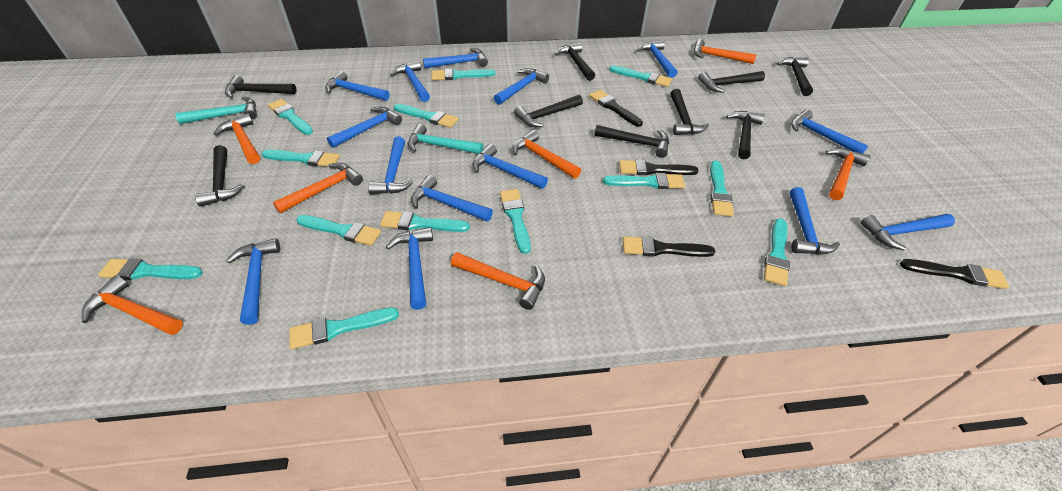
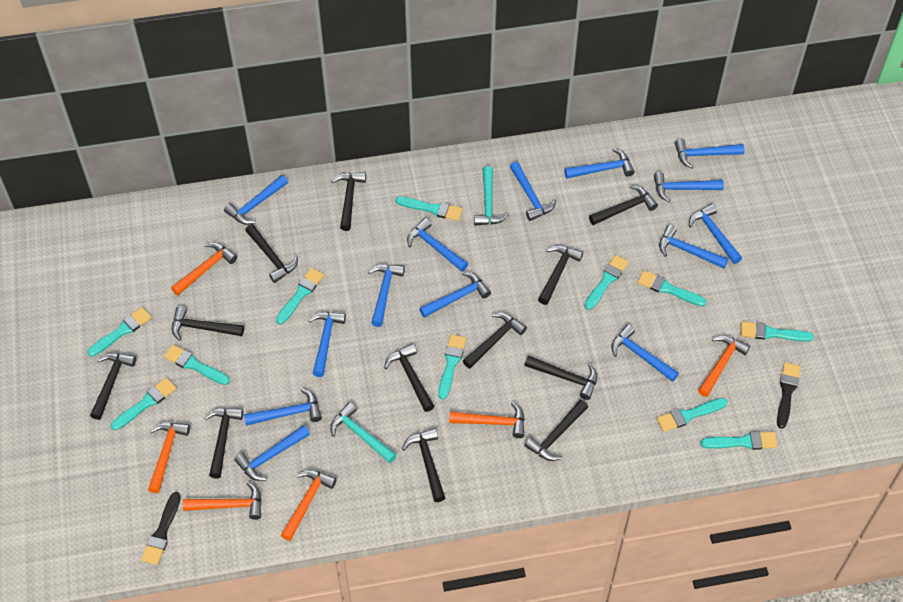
black brush: [589,90,643,127] [619,160,699,175] [623,236,716,257] [900,259,1009,289] = 4 -> [141,492,181,565] [777,362,801,429] = 2
black hammer: [195,145,244,207] [225,75,297,99] [514,95,583,127] [555,43,595,81] [594,125,669,158] [670,89,709,135] [698,71,765,93] [726,111,765,159] [777,57,813,96] = 9 -> [90,353,136,420] [171,306,244,341] [204,408,243,479] [245,224,298,283] [331,172,366,231] [384,344,434,412] [402,428,445,502] [463,313,527,369] [524,400,588,461] [525,355,597,400] [538,245,583,305] [589,185,658,225] = 12
orange hammer: [82,275,183,335] [214,113,260,164] [273,163,363,213] [451,252,545,310] [512,130,581,179] [694,39,757,64] [825,148,871,200] = 7 -> [148,423,190,493] [171,243,237,295] [182,482,261,520] [281,470,337,541] [449,402,525,438] [698,335,750,397] = 6
turquoise brush: [98,258,203,280] [262,150,340,167] [268,99,313,135] [289,307,399,349] [296,215,381,246] [380,211,470,232] [394,104,458,128] [432,69,495,80] [500,189,531,254] [603,173,685,189] [609,66,672,87] [710,161,734,216] [764,218,790,286] = 13 -> [87,307,152,357] [111,378,176,430] [164,344,230,385] [276,268,324,324] [395,196,463,221] [438,334,466,399] [585,255,629,310] [637,270,707,307] [657,398,728,432] [701,431,777,450] [741,322,814,342] = 11

